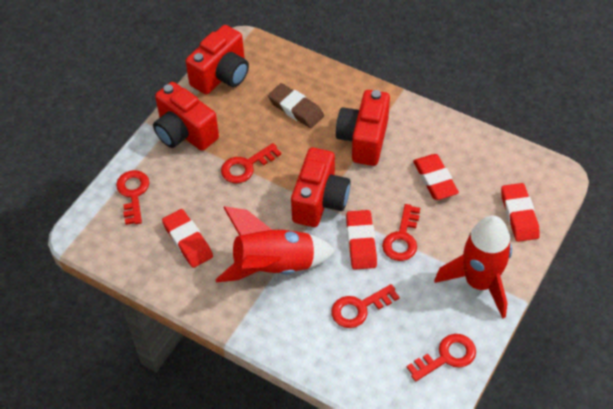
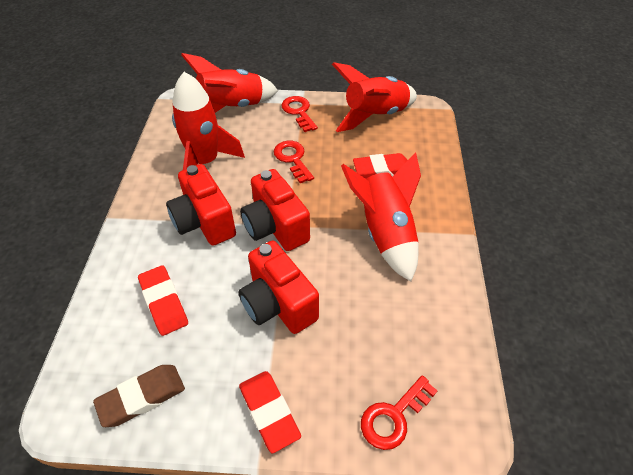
red camera: [153,82,219,151] [186,25,249,94] [291,148,350,227] [336,90,390,166] = 4 -> [166,164,236,246] [238,241,319,334] [240,169,310,251] = 3
red eraser: [162,209,213,268] [346,210,377,270] [413,154,459,200] [501,183,540,242] = 4 -> [138,265,188,336] [239,371,301,454] [353,153,408,179] = 3
red key: [116,170,149,225] [221,143,281,183] [331,284,399,328] [382,204,420,261] [407,334,476,382] = 5 -> [274,141,314,183] [282,96,318,132] [361,375,437,450] = 3
red rocket: [215,206,335,282] [434,215,512,319] = 2 -> [172,72,245,170] [181,53,278,113] [332,62,417,132] [341,152,421,281] = 4

